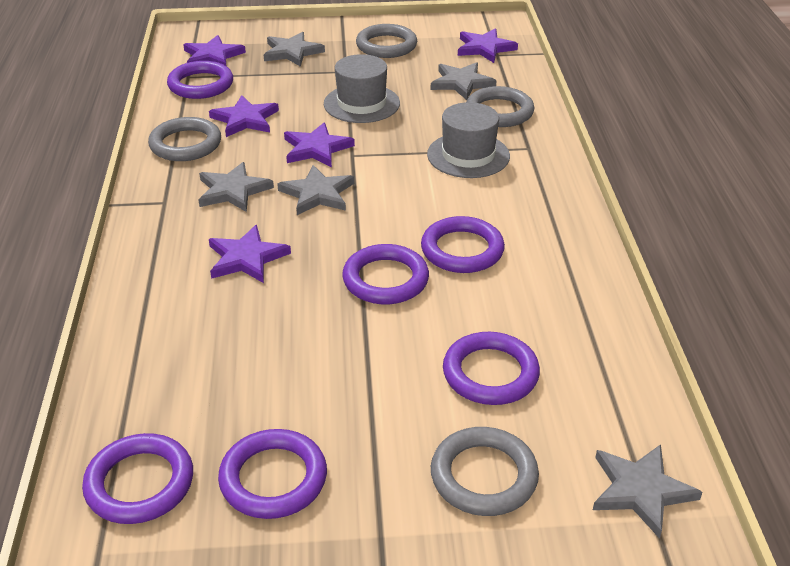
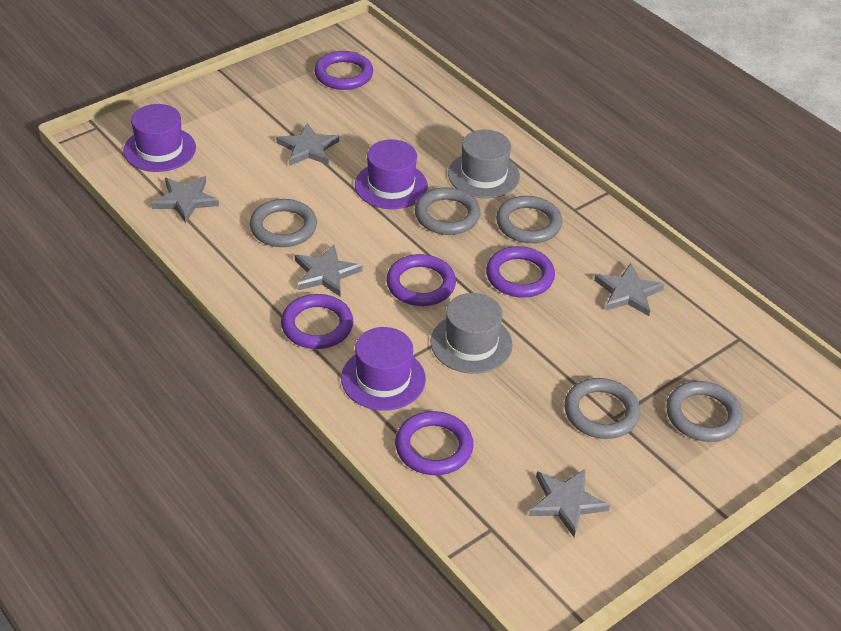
grey ring: [148,117,221,161] [356,24,417,58] [431,427,539,516] [466,86,534,127] = 4 -> [250,199,317,247] [415,187,481,235] [496,196,562,243] [564,378,640,439] [666,381,743,442] = 5
purple hat: none = 0 -> [123,104,196,172] [341,327,426,411] [355,139,428,209] = 3
purple ring: [82,433,193,524] [167,61,233,99] [218,429,327,519] [342,244,429,304] [421,216,505,273] [443,332,540,405] = 6 -> [281,294,353,349] [314,51,373,90] [386,254,456,306] [395,411,473,475] [486,246,555,298] = 5
purple star: [183,35,246,66] [209,95,279,137] [209,225,291,283] [284,122,355,168] [458,28,518,63] = 5 -> none = 0

